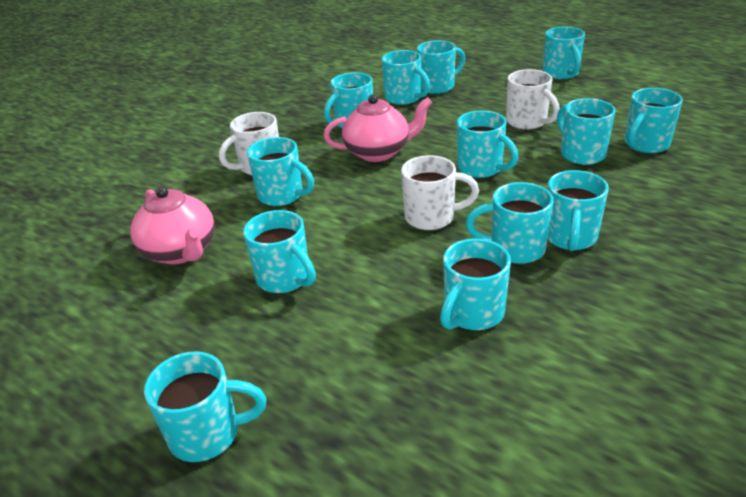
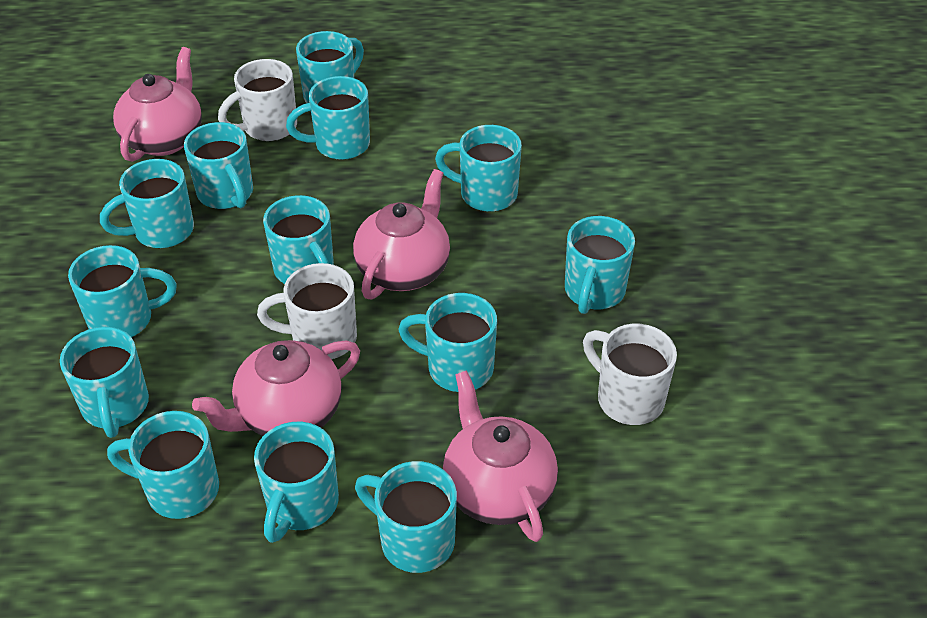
pink teapot: [131,186,215,264] [323,94,432,162] = 2 -> [113,47,202,162] [192,340,360,436] [353,169,450,299] [443,370,558,542] = 4

